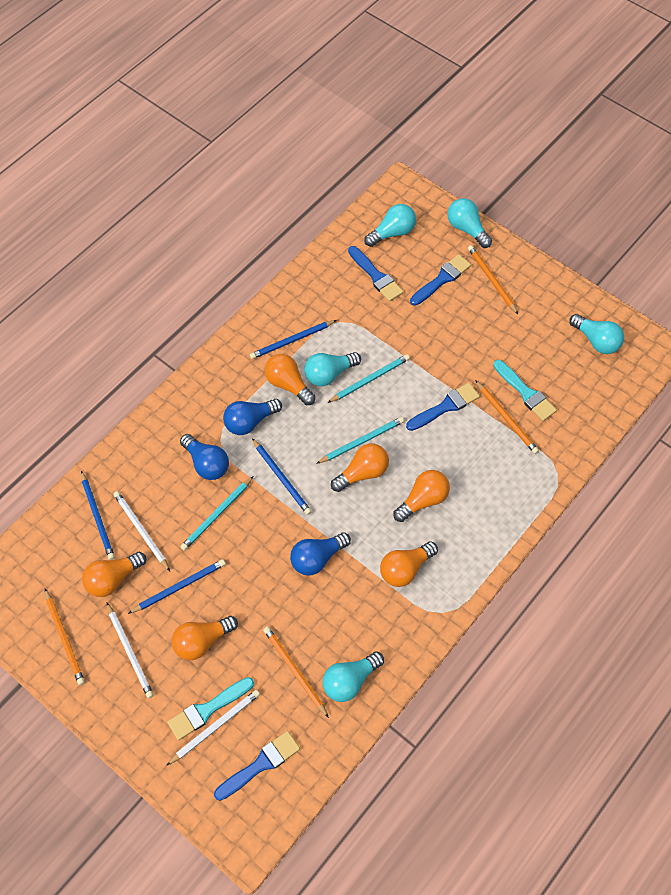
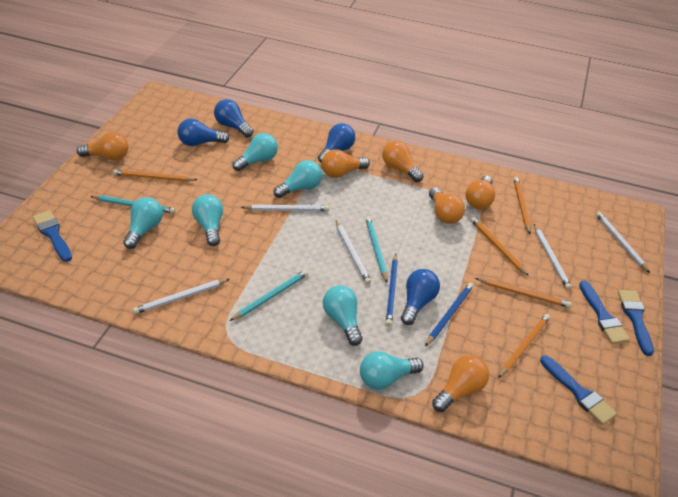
blue light bulb: [180,434,229,480] [223,399,282,435] [290,532,351,576] = 3 -> [178,118,230,146] [214,99,254,137] [318,123,355,163] [401,269,440,325] = 4
blue pencil: [81,471,115,560] [128,559,226,614] [250,320,337,359] [252,438,312,515] = 4 -> [386,254,398,326] [425,283,474,346] = 2
orange pencil: [45,589,85,685] [263,626,329,718] [468,245,518,314] [475,380,539,454] = 4 -> [113,169,197,181] [471,217,529,276] [475,278,572,308] [498,314,550,378] [513,177,531,234] = 5
turquoise brush: [167,677,254,740] [493,360,557,421] = 2 -> none = 0
turquoise light bulb: [304,352,361,386] [323,651,384,702] [364,204,416,247] [447,198,492,248] [569,314,624,354] = 5 -> [123,197,163,249] [192,194,223,246] [232,133,278,171] [273,160,322,198] [323,285,363,346] [360,351,424,390] = 6
white pencil: [107,603,154,698] [113,491,170,571] [166,690,260,766] = 3 -> [133,279,230,314] [241,205,329,211] [336,220,371,284] [534,224,572,290] [596,212,650,273] = 5

